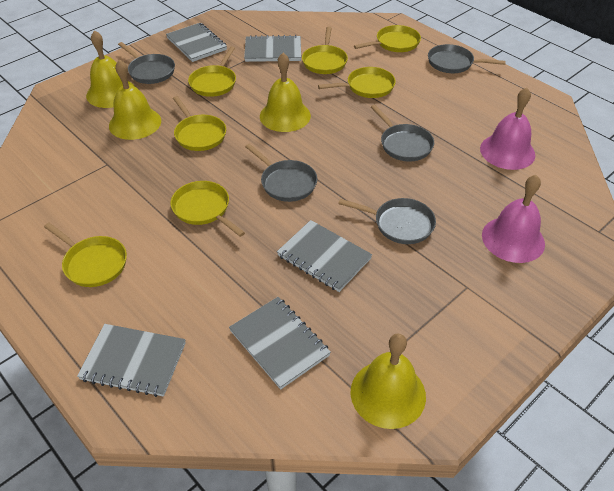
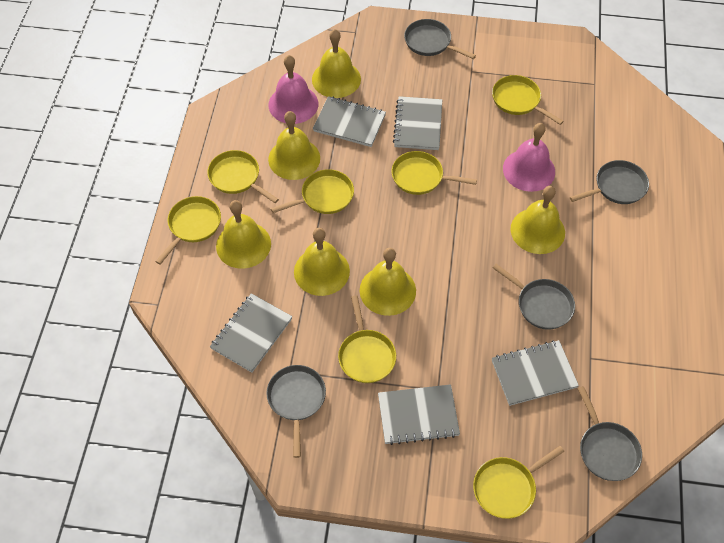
yellow bell: [86,30,134,108] [109,59,161,140] [260,53,311,132] [350,333,426,429] = 4 -> [216,200,271,269] [268,111,320,180] [294,228,350,296] [312,29,361,98] [360,248,416,316] [511,186,565,254] = 6

